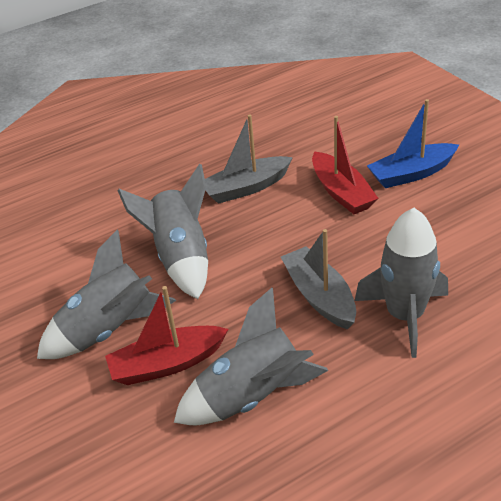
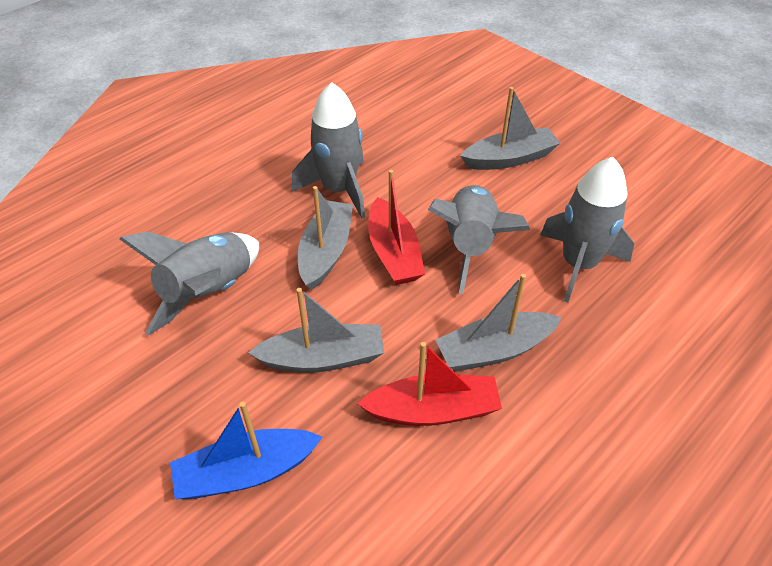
grey boat: [205,114,293,204] [281,229,356,330] = 2 -> [248,288,384,373] [298,186,353,290] [436,274,562,371] [460,87,560,170] = 4

